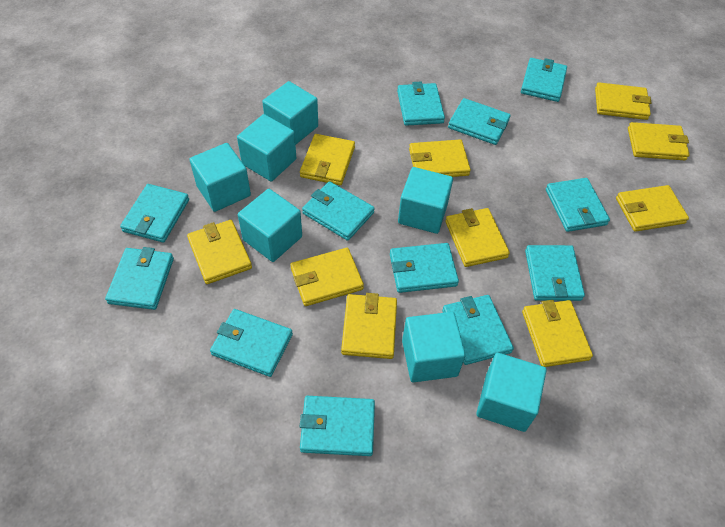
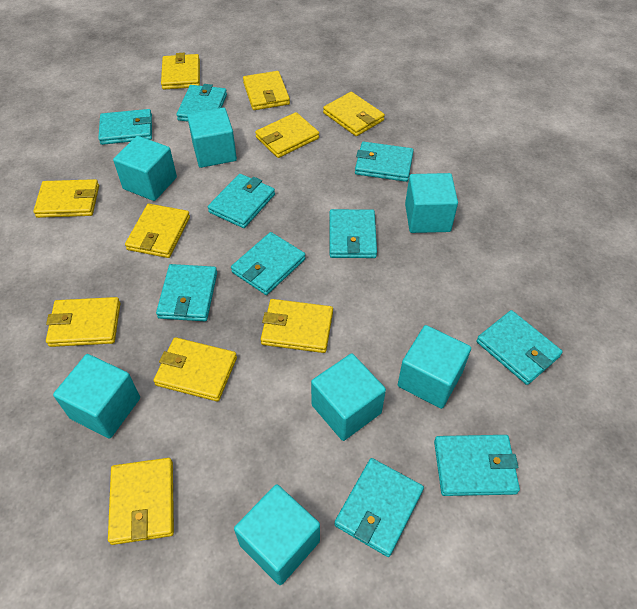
turquoise wallet: [105,247,174,310] [120,184,189,243] [210,309,293,377] [300,396,375,456] [302,181,375,241] [390,243,459,293] [397,82,445,126] [442,295,514,365] [448,98,511,145] [521,58,567,102] [525,245,585,301] [546,178,610,232] = 12 -> [98,109,152,145] [156,264,217,321] [176,84,227,121] [208,174,275,228] [231,232,306,295] [330,209,377,258] [334,458,424,557] [355,142,414,182] [434,435,520,496] [476,310,563,385] = 10

